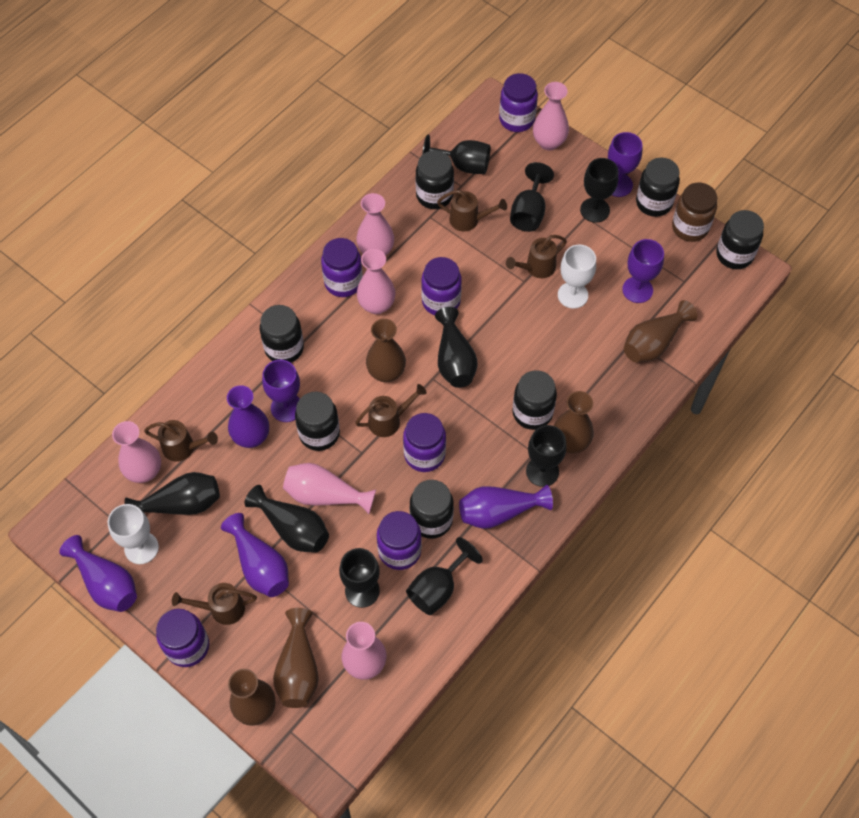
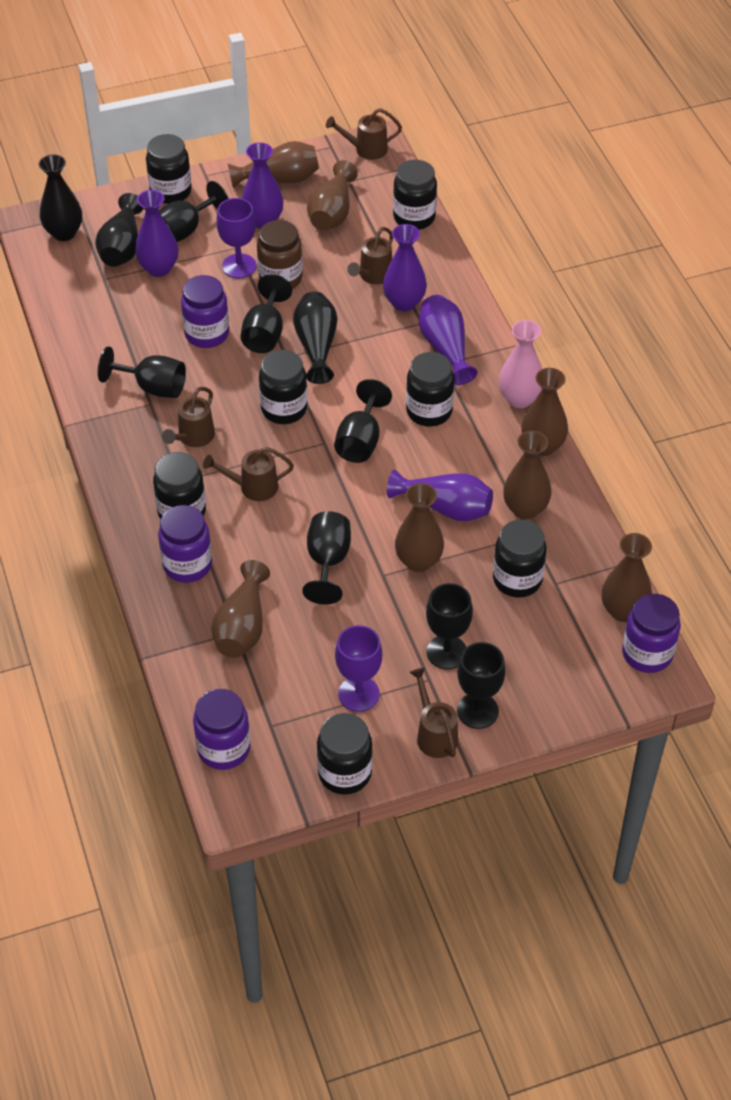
black goblet: [339,548,380,608] [406,537,483,615] [422,135,491,174] [510,162,554,232] [526,425,567,487] [580,158,619,223] = 6 -> [98,346,186,398] [159,181,229,242] [241,274,292,353] [302,511,351,605] [334,379,392,463] [426,583,473,669] [457,642,505,729] = 7
brown vase: [228,669,275,726] [273,608,319,708] [366,319,406,382] [554,391,594,453] [624,300,698,362] = 5 -> [211,560,270,658] [228,141,319,189] [307,160,358,231] [395,483,444,572] [503,431,552,519] [521,368,568,456] [602,533,652,622] = 7
pink vase: [112,421,161,483] [283,463,376,514] [342,622,386,680] [356,193,394,256] [357,249,396,314] [533,82,569,150] = 6 -> [499,320,542,408] = 1
purple goblet: [262,360,300,422] [608,132,642,197] [622,239,664,303] = 3 -> [216,198,256,278] [335,625,382,712] = 2
purple jar: [156,609,209,667] [321,238,363,297] [377,511,422,570] [403,413,446,472] [421,257,462,315] [499,73,538,132] = 6 -> [158,505,212,583] [181,275,229,348] [193,689,250,770] [622,594,681,673] = 4
purple vase: [59,535,137,612] [221,513,289,597] [227,385,269,448] [459,485,553,529] = 4 -> [135,190,178,277] [242,142,283,229] [383,224,427,312] [387,469,493,521] [419,295,478,385] = 5
white goblet: [108,504,159,564] [558,245,596,309] = 2 -> none = 0

